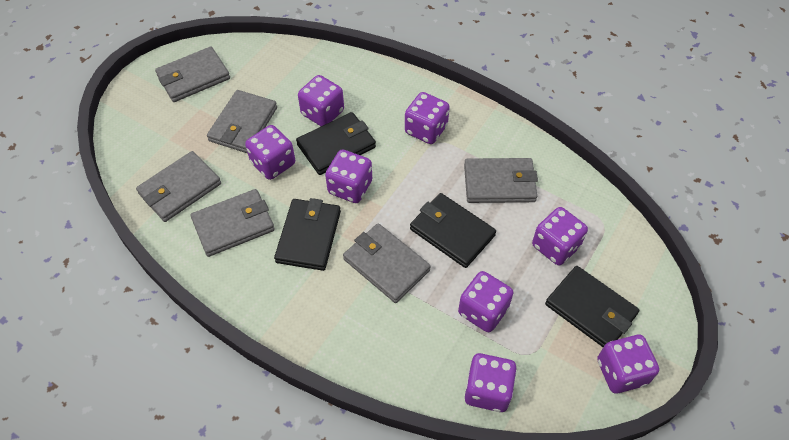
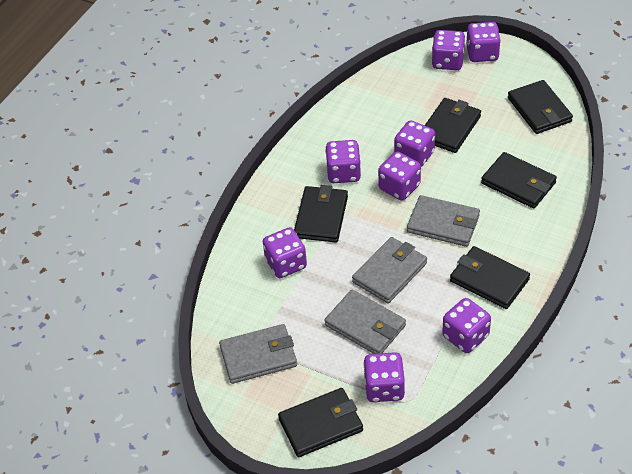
black wallet: [274,198,341,271] [296,112,376,175] [410,193,496,268] [545,266,640,347] = 4 -> [278,388,363,457] [294,185,348,242] [424,98,481,153] [450,246,530,309] [481,152,557,208] [508,80,573,134] = 6
grey wallet: [136,151,221,222] [155,47,230,102] [190,189,275,257] [207,90,277,153] [343,223,431,303] [464,158,538,203] = 6 -> [219,324,297,384] [324,290,406,354] [352,237,427,304] [407,195,480,247] = 4

